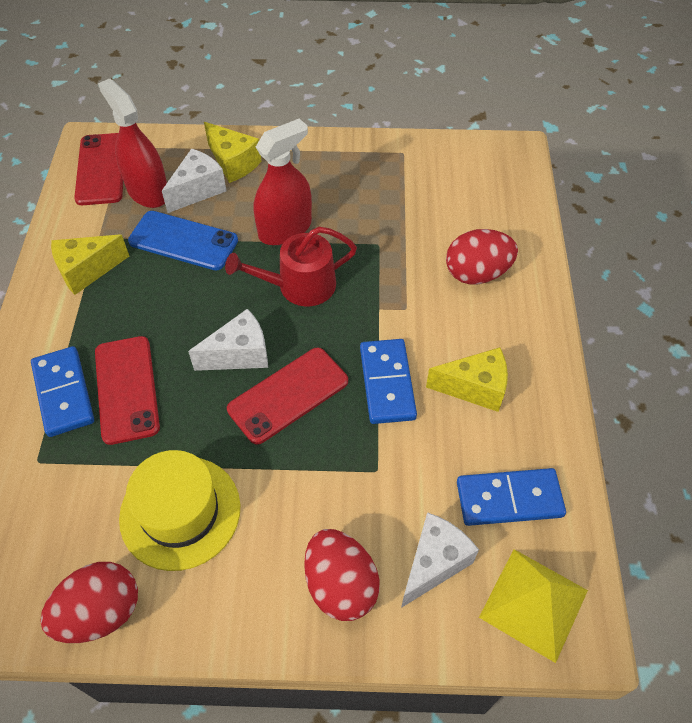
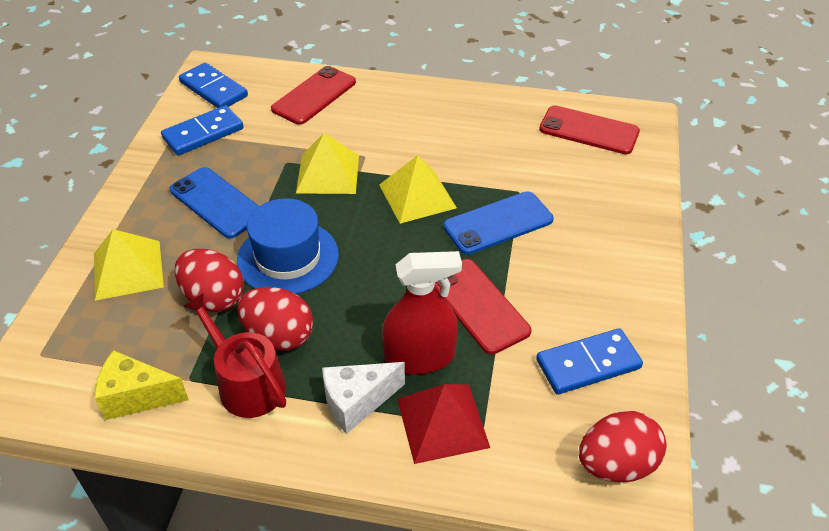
blue hat: none = 0 -> [237,198,339,294] = 1
blue phone: [128,211,238,270] = 1 -> [170,167,259,238] [443,191,554,255] = 2
red pyramid: none = 0 -> [397,384,490,464] = 1
red spray bottle: [98,78,167,208] [254,119,312,245] = 2 -> [382,251,462,374] = 1
white cheese: [162,148,226,213] [188,309,268,371] [401,512,479,608] = 3 -> [322,362,405,434] = 1
yellow cheese: [51,234,129,295] [204,122,261,183] [426,347,508,412] = 3 -> [95,350,189,420] = 1
yellow hat: [119,450,240,571] = 1 -> none = 0
yellow pyramid: [479,549,588,663] = 1 -> [94,229,164,301] [296,133,359,194] [379,155,457,224] = 3

